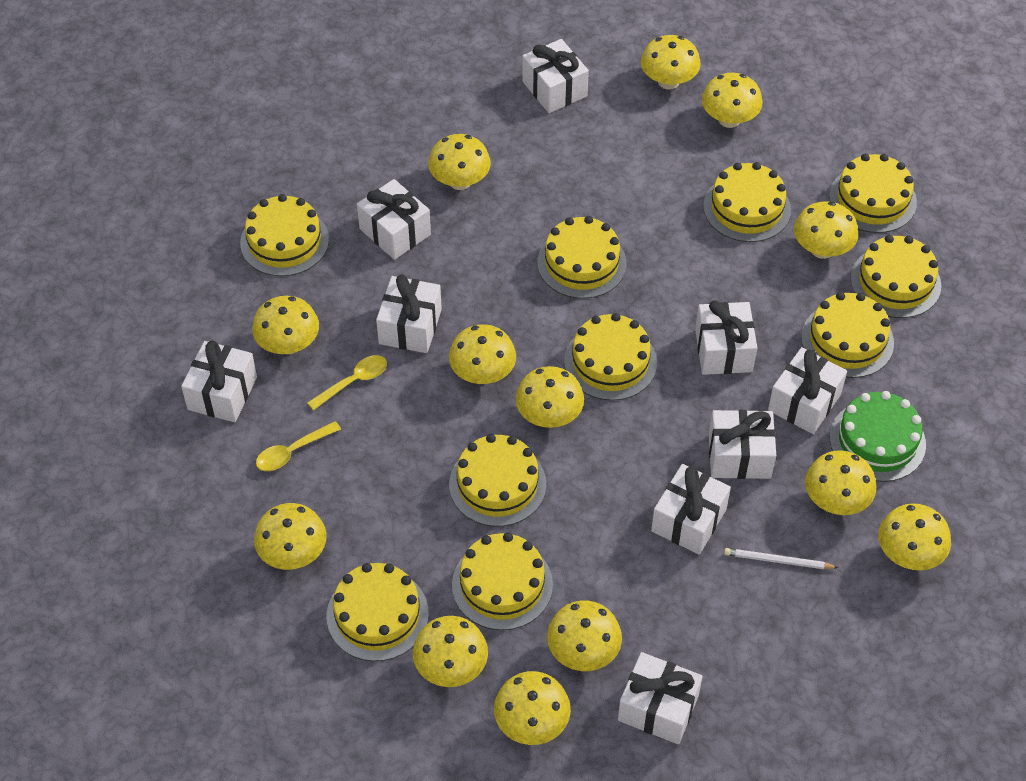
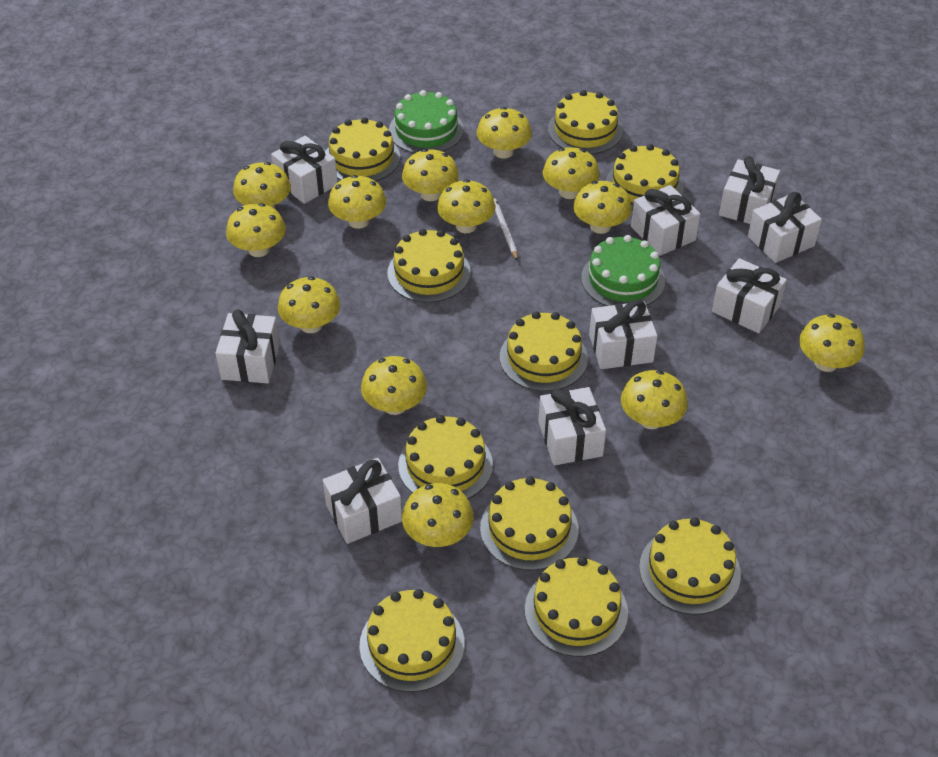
green cake: [830,391,926,482] = 1 -> [389,90,464,153] [581,235,665,306] = 2
yellow spoon: [256,421,341,471] [307,355,387,411] = 2 -> none = 0

